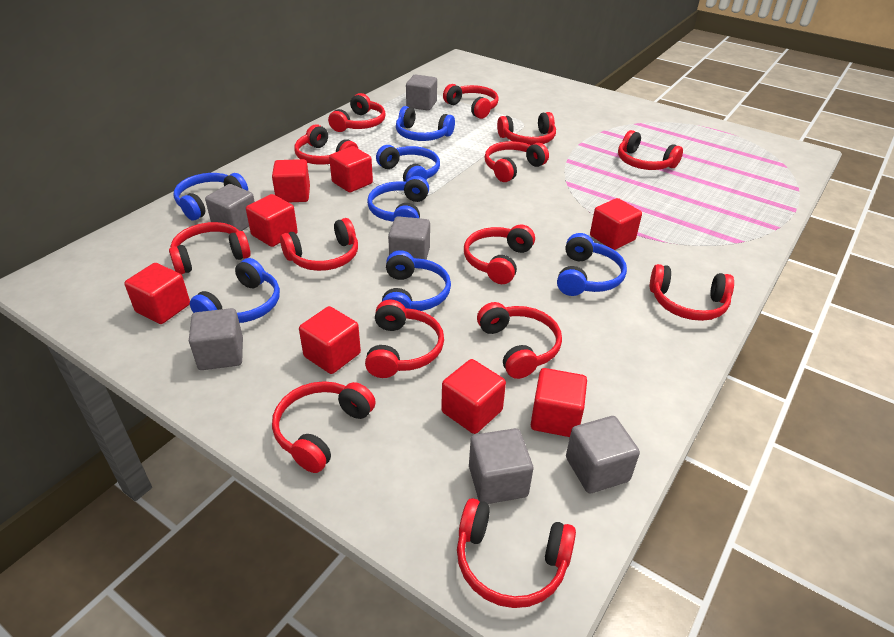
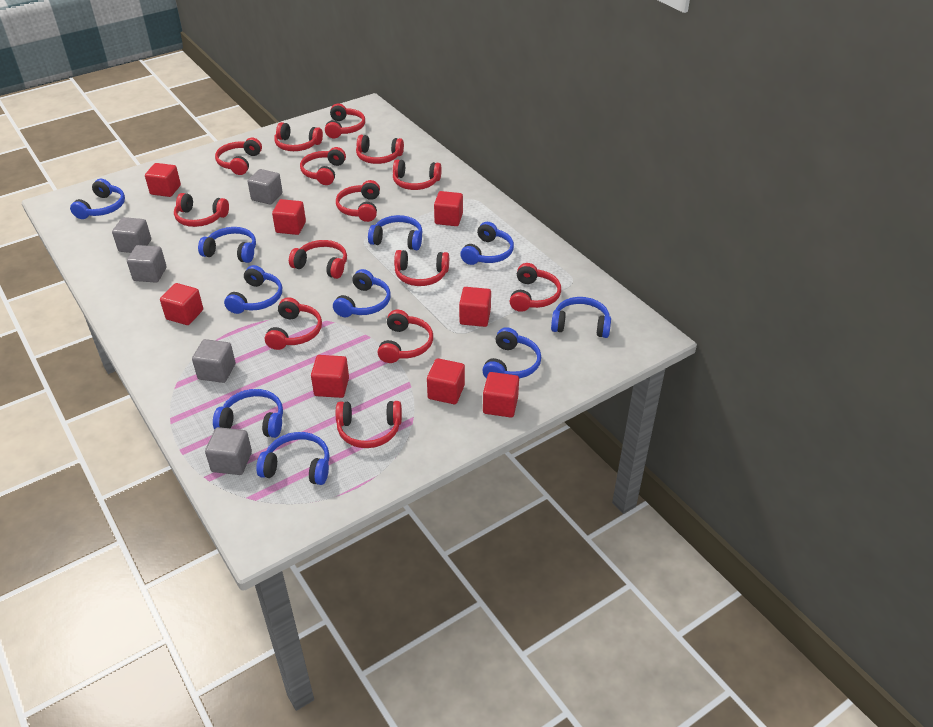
blue headphones: [173,173,248,220] [190,258,280,323] [367,176,429,222] [376,145,440,182] [382,250,451,311] [396,106,455,141] [557,233,627,296] = 7 -> [70,179,125,219] [198,227,256,263] [213,389,283,438] [224,265,282,314] [256,432,329,485] [333,269,391,317] [368,215,422,250] [460,222,514,265] [483,327,541,379] [551,297,611,338] = 10
grey cube: [189,308,243,370] [205,184,255,231] [388,216,430,260] [406,74,437,111] [469,428,533,504] [566,416,640,493] = 6 -> [112,217,151,253] [127,245,167,283] [192,339,236,383] [205,427,252,475] [247,169,283,204] = 5

